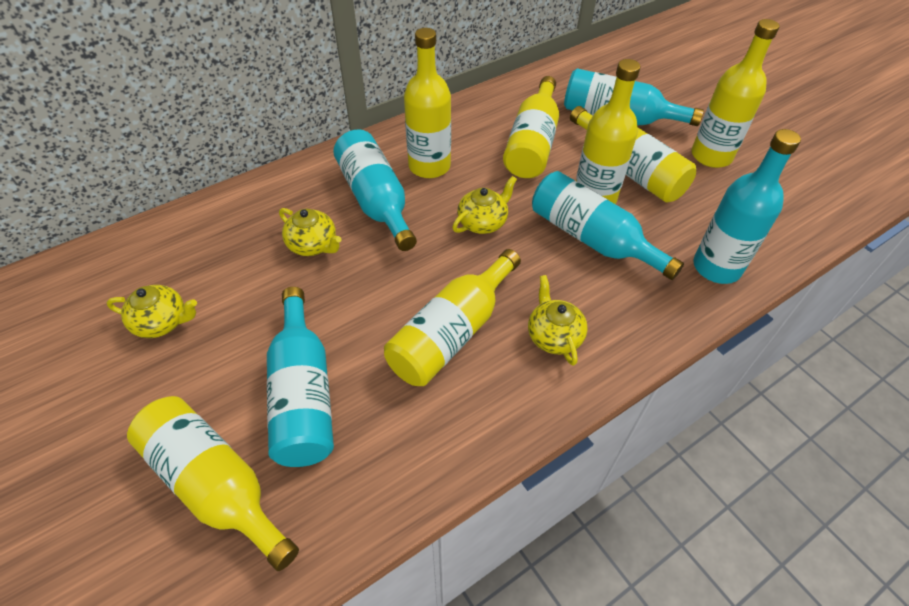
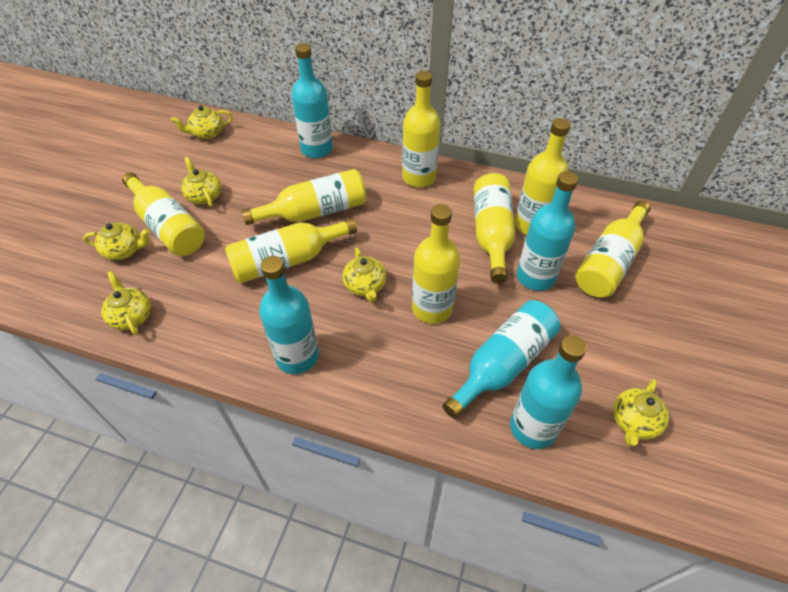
yellow bottle: [127,396,299,571] [384,249,521,386] [404,28,451,178] [503,76,559,178] [570,106,696,203] [576,59,640,204] [691,19,779,168] = 7 -> [122,172,205,256] [225,218,357,283] [242,169,366,225] [402,71,440,188] [412,204,460,324] [474,173,515,283] [515,118,570,235] [575,201,651,298] = 8
yellow teapot: [106,285,197,338] [279,208,342,256] [452,176,517,234] [528,275,588,366] = 4 -> [83,222,150,260] [101,271,151,336] [171,105,233,139] [181,157,221,207] [342,248,387,302] [613,379,669,446] = 6

